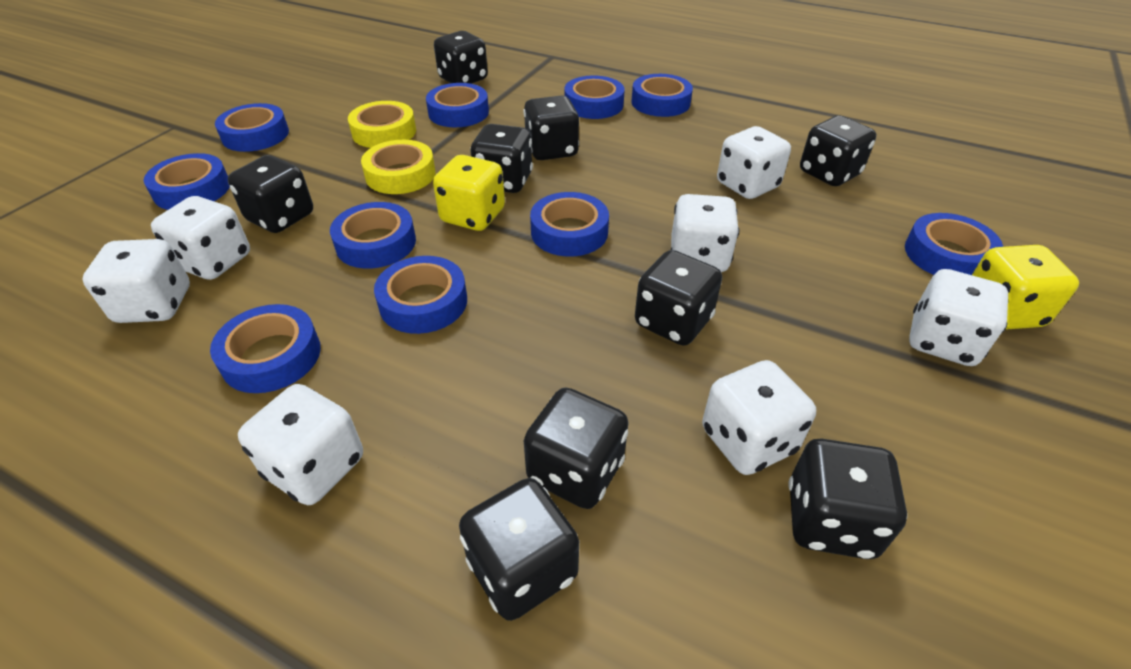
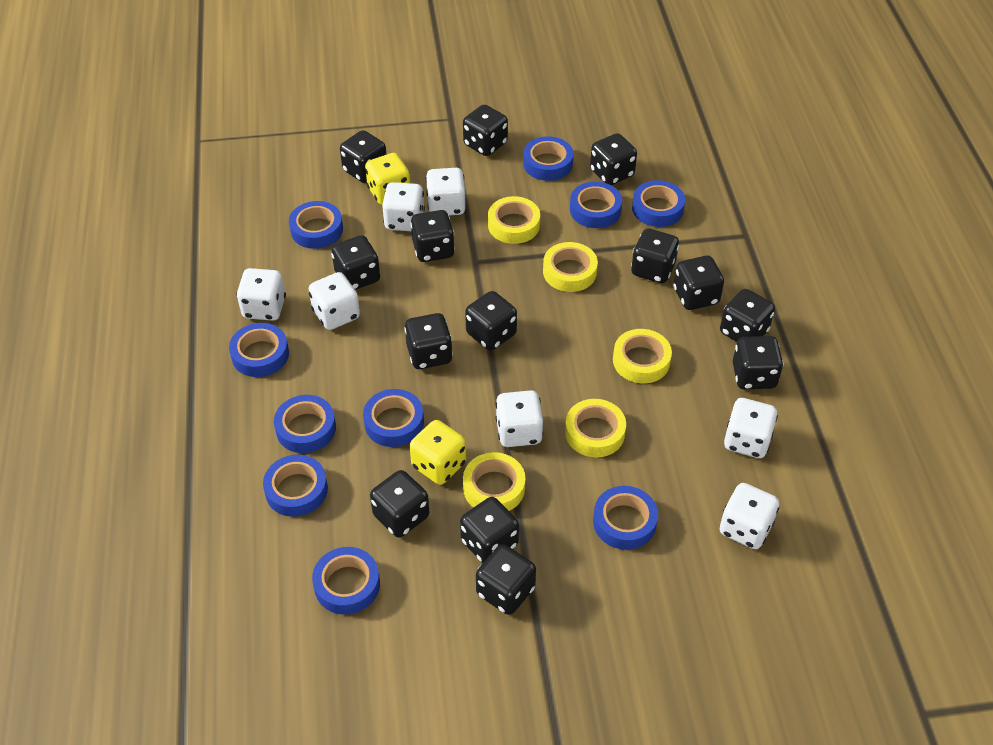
black dice: [228,155,313,233] [434,31,488,84] [459,478,579,621] [470,124,533,193] [523,96,579,160] [524,388,629,509] [635,250,722,346] [788,438,907,559] [800,115,876,186] = 9 -> [331,235,380,290] [340,130,386,183] [370,470,429,537] [404,313,453,369] [410,210,455,262] [460,497,519,563] [463,105,508,156] [465,291,517,350] [476,544,536,615] [590,133,637,185] [631,228,679,283] [674,256,724,310] [720,289,775,342] [733,336,784,389] = 14
yellow tape: [348,101,416,148] [361,140,436,194] = 2 -> [463,452,525,511] [488,196,540,244] [543,242,598,292] [565,399,626,457] [613,329,672,383] = 5

